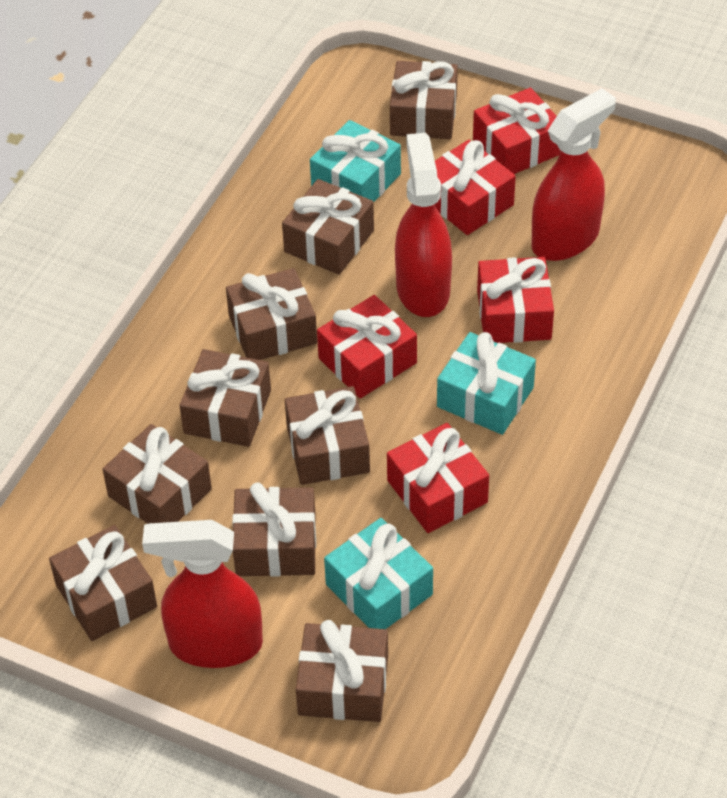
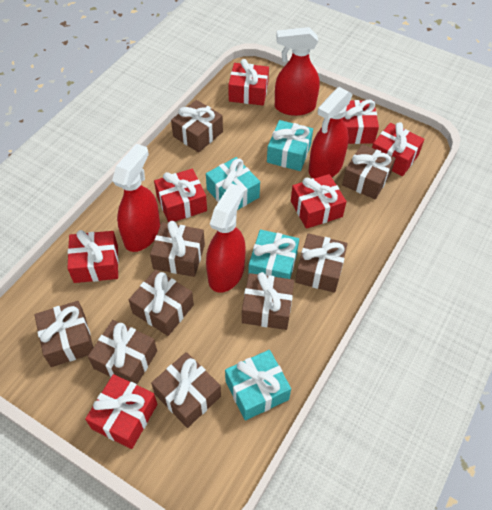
red gift: [317,295,417,398] [387,423,489,533] [435,140,516,235] [473,88,560,174] [477,257,554,343] = 5 -> [67,230,119,283] [85,374,157,449] [154,169,207,223] [228,59,269,105] [291,174,346,229] [342,100,379,144] [372,122,424,176] = 7
red spray bottle: [142,520,263,668] [395,133,452,317] [531,88,616,261] = 3 -> [112,143,160,252] [206,183,246,293] [275,27,320,116] [309,87,353,178] = 4
turquoise gift: [310,120,401,203] [324,518,433,629] [437,332,536,435] = 3 -> [206,157,260,210] [225,350,291,421] [248,229,299,279] [267,120,313,171] = 4

